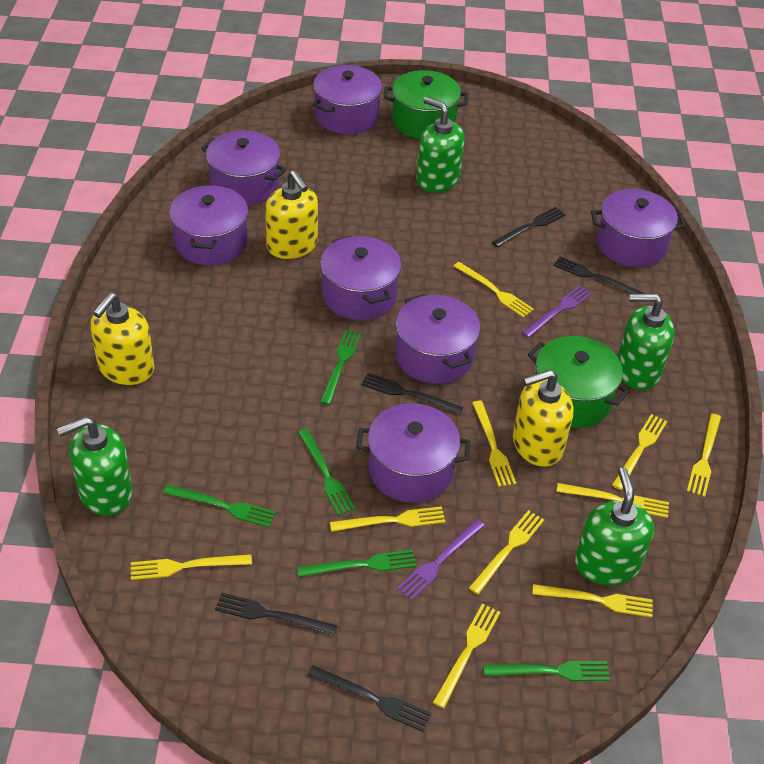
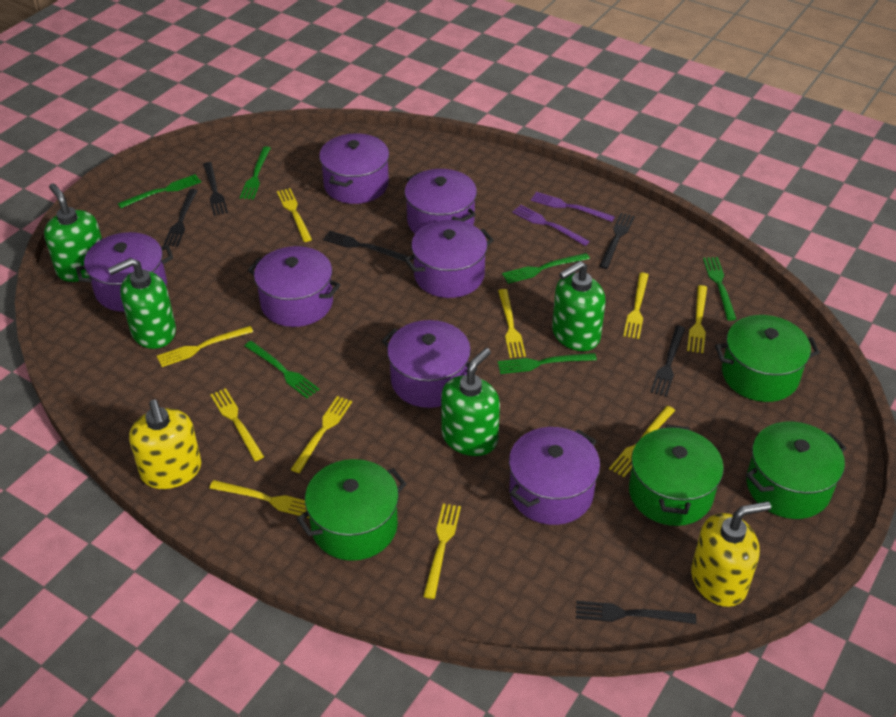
black fork: [215,593,338,636] [307,665,431,732] [361,373,463,415] [492,207,566,247] [553,256,645,294] = 5 -> [163,189,198,247] [203,162,228,216] [323,231,407,261] [576,601,696,624] [599,213,635,269] [650,326,685,397] = 6
green fork: [163,485,276,527] [297,550,416,577] [298,428,355,515] [320,330,361,405] [483,661,610,681] = 5 -> [118,174,201,208] [240,146,271,200] [245,341,319,398] [498,353,597,374] [502,253,590,284] [703,257,736,321] = 6
green pot: [384,70,468,139] [528,336,630,428] = 2 -> [296,459,407,561] [629,425,724,526] [715,315,820,402] [746,421,846,519] = 4
yellow soap dispenser: [90,293,154,385] [265,170,318,259] [513,369,573,467] = 3 -> [129,400,201,489] [691,501,771,607] = 2

